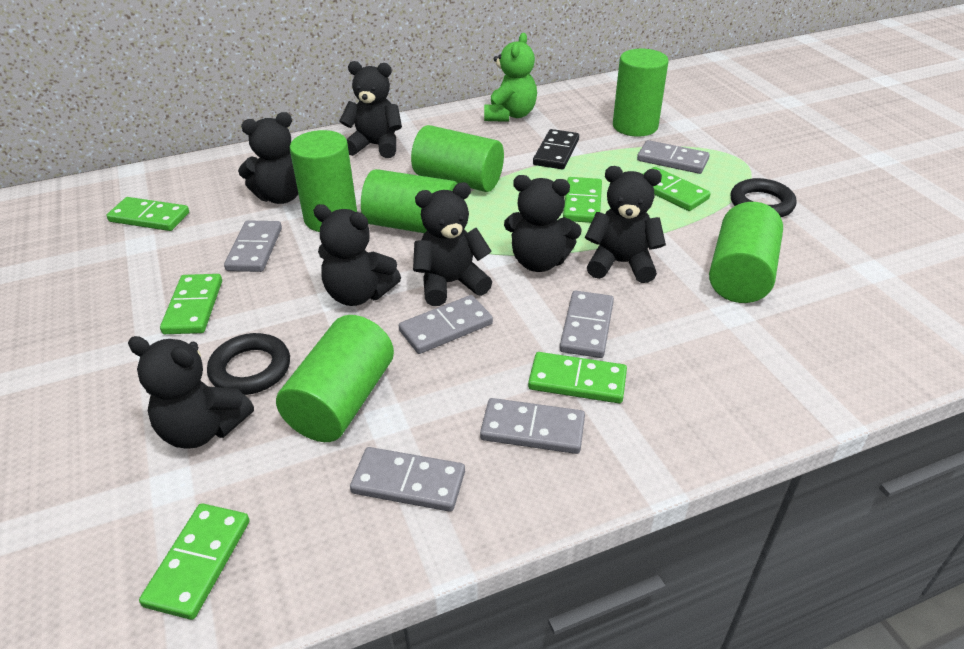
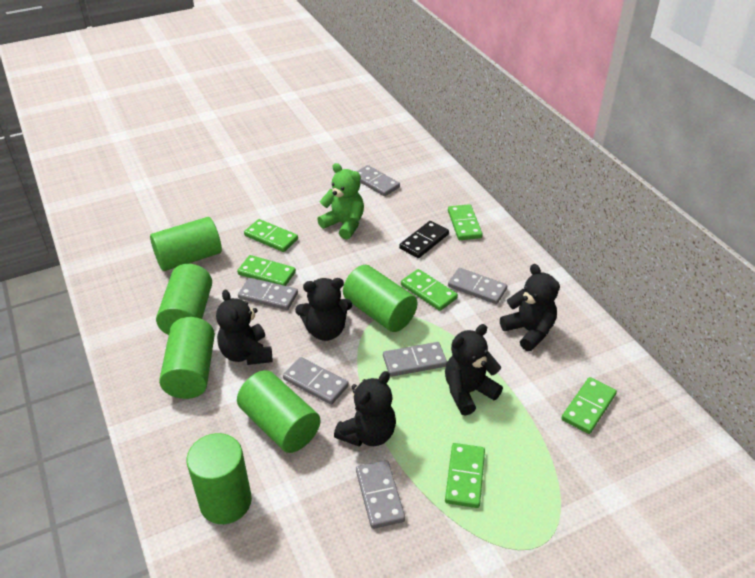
black ring: [207,333,290,395] [730,178,797,217] = 2 -> none = 0
black teddy bear: [128,336,254,449] [238,112,298,204] [313,204,401,306] [339,61,402,158] [413,182,492,306] [504,175,582,272] [585,166,666,283] = 7 -> [216,289,273,365] [295,278,352,341] [334,371,396,447] [445,324,503,416] [500,264,560,351] = 5

